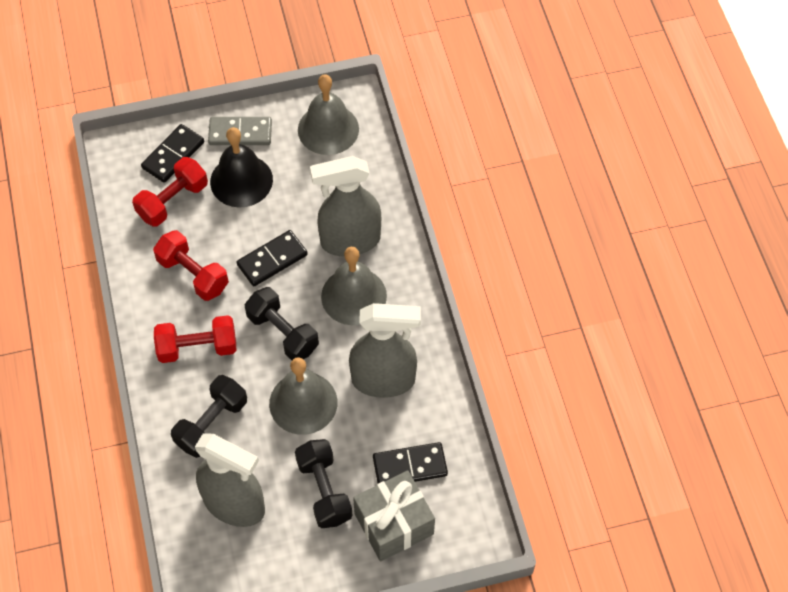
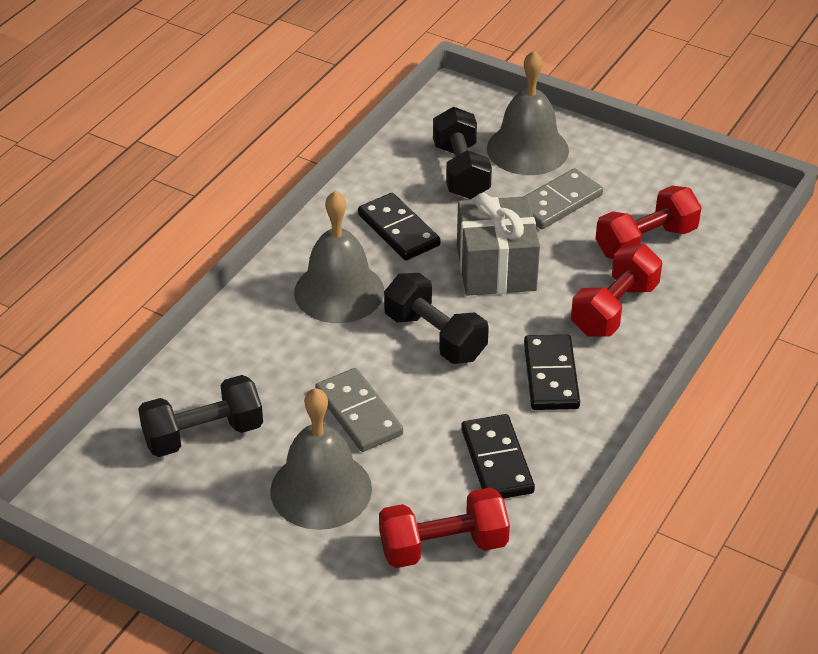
black bell: [210,127,273,207] = 1 -> none = 0
grey domino: [208,117,272,145] = 1 -> [315,368,403,452] [525,168,603,229] = 2
grey spray bottle: [195,433,265,527] [310,156,381,256] [349,303,421,398] = 3 -> none = 0

